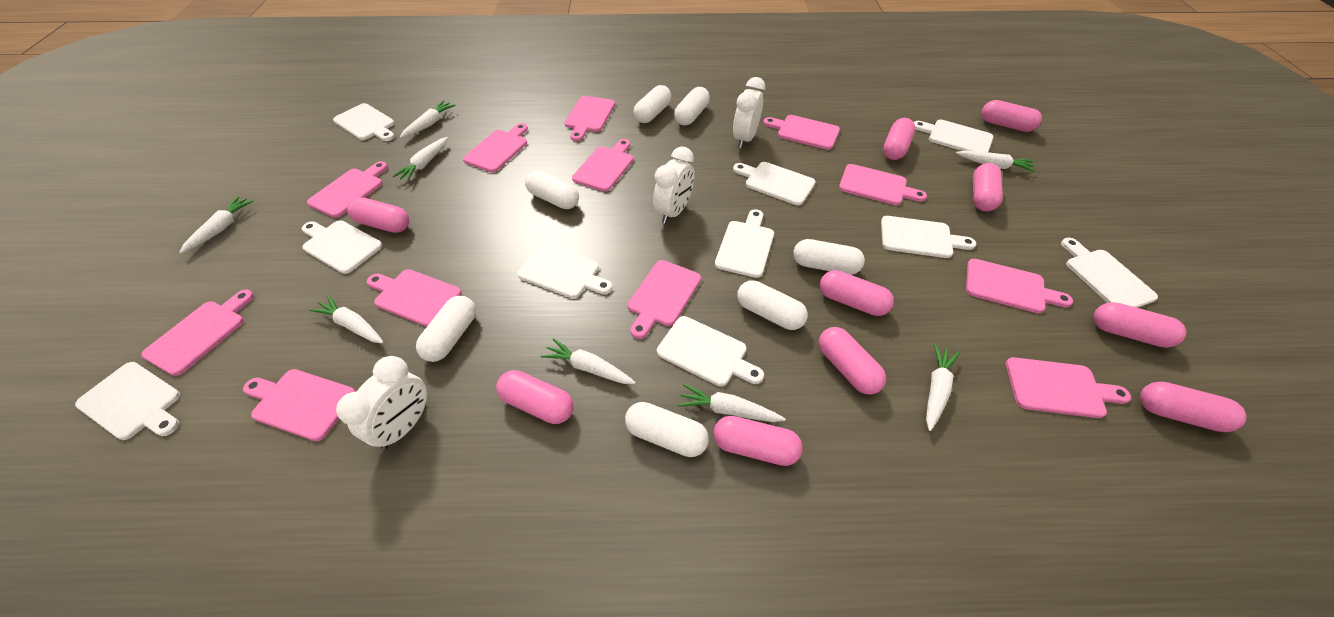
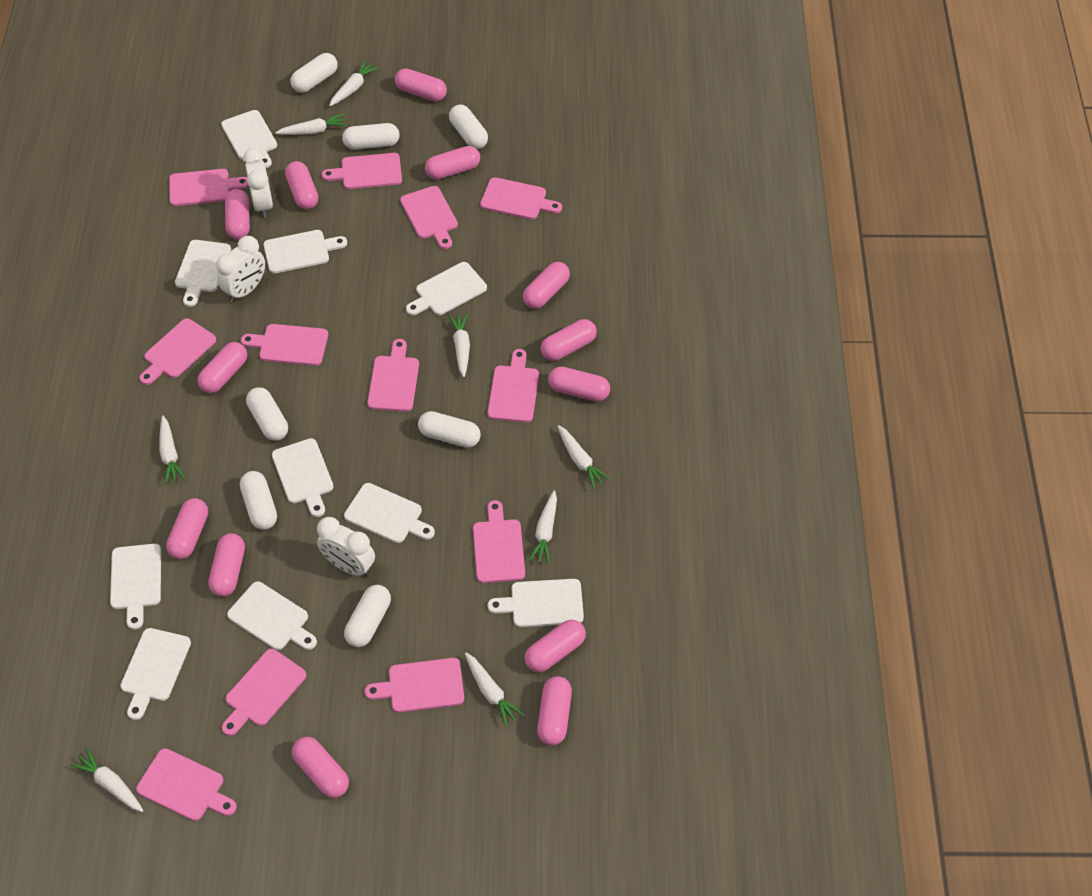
pink capsule: [347,197,409,233] [496,370,574,424] [713,416,803,466] [819,327,886,395] [820,270,894,316] [883,118,915,160] [973,163,1003,211] [981,100,1042,132] [1094,302,1186,348] [1140,382,1247,432] = 10 -> [166,498,208,559] [197,342,247,393] [208,533,245,597] [225,189,250,239] [285,161,318,209] [292,737,349,798] [395,69,447,101] [425,146,480,180] [523,262,570,309] [524,620,586,672] [537,676,572,745] [541,319,597,361] [548,366,610,402] = 13

